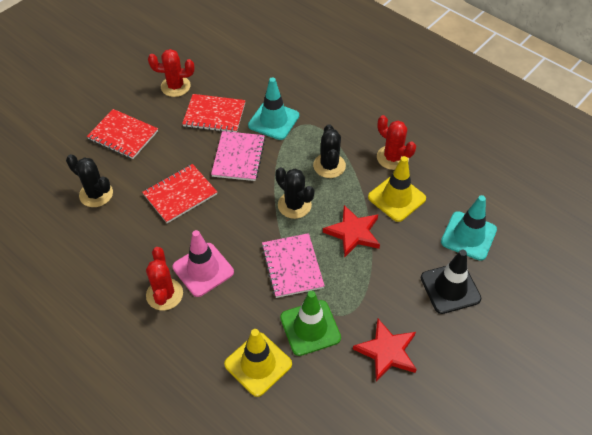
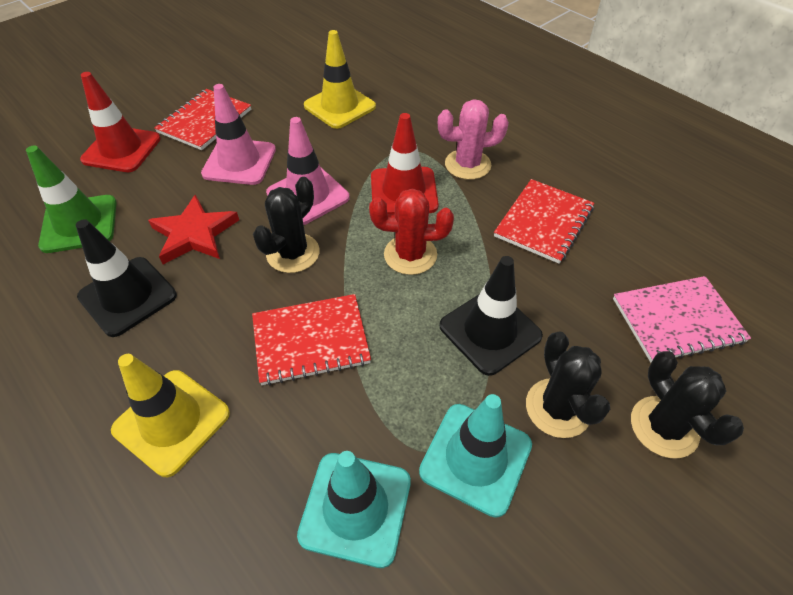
black traffic cone: [421,249,481,314] = 1 -> [76,219,177,337] [439,256,543,376] = 2
pink cactus: none = 0 -> [438,99,509,180] = 1
pink notebook: [211,131,266,181] [261,233,325,298] = 2 -> [613,276,751,363] = 1
pink traffic cone: [172,230,234,297] = 1 -> [201,84,276,185] [266,117,350,225] = 2
red cactus: [146,247,183,310] [148,49,194,97] [377,115,416,170] = 3 -> [369,189,454,275] = 1
red star: [323,205,380,258] [353,319,417,382] = 2 -> [148,195,239,264] = 1
red traffic cone: none = 0 -> [80,72,161,172] [371,113,439,215] = 2

